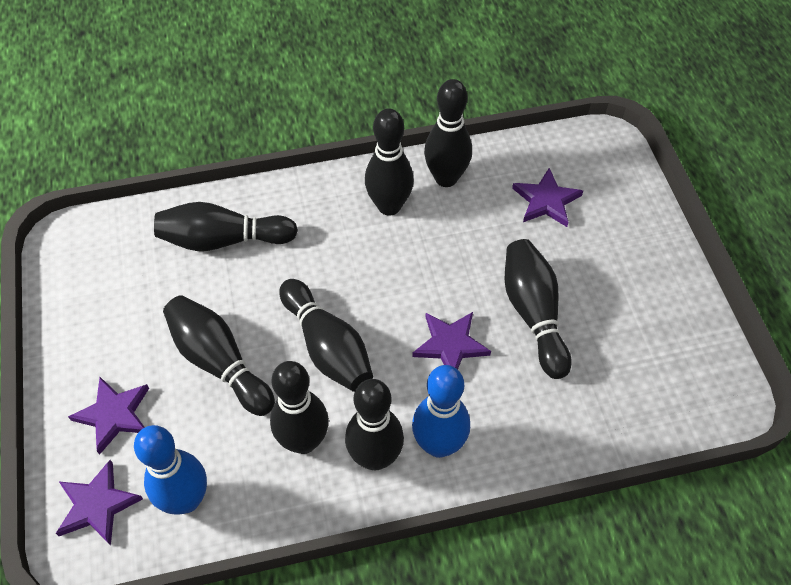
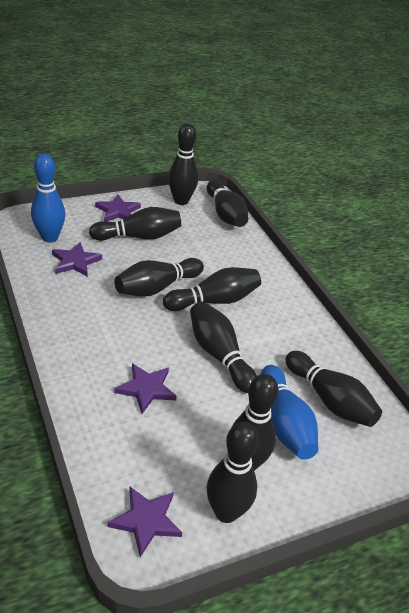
black bowling pin: [154,202,298,251] [163,295,275,416] [270,361,329,454] [279,279,373,392] [345,379,404,470] [365,108,414,216] [424,79,472,187] [505,239,571,379] = 8 -> [89,207,181,241] [114,258,204,297] [163,267,261,311] [168,123,198,205] [190,302,257,393] [207,180,248,227] [207,422,259,523] [231,374,279,471] [285,351,382,427] = 9

